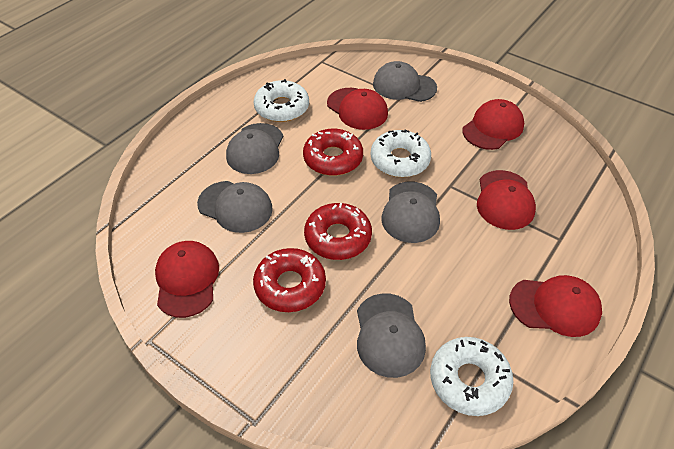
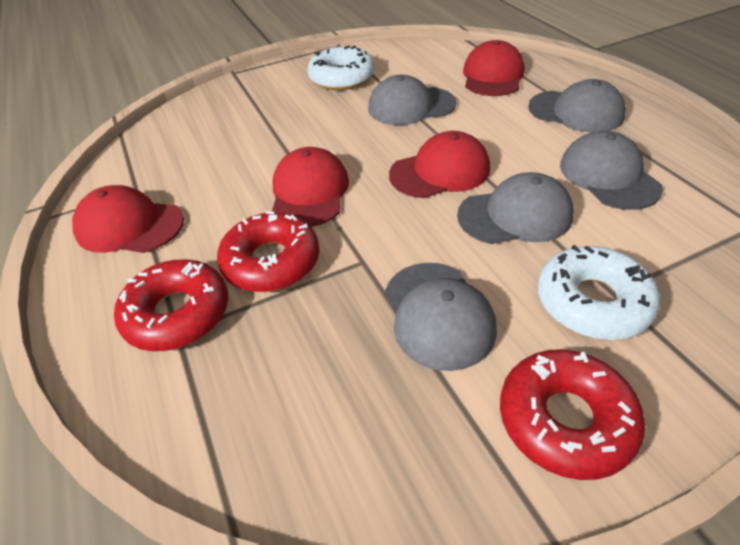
red cap: [155,241,219,318] [327,88,388,130] [463,99,524,150] [477,170,536,230] [509,275,602,337] = 5 -> [72,185,184,253] [272,147,349,227] [389,131,490,198] [463,40,524,96] = 4
white donut: [254,79,309,122] [371,130,431,177] [430,337,513,416] = 3 -> [307,46,375,90] [538,245,660,340] = 2

